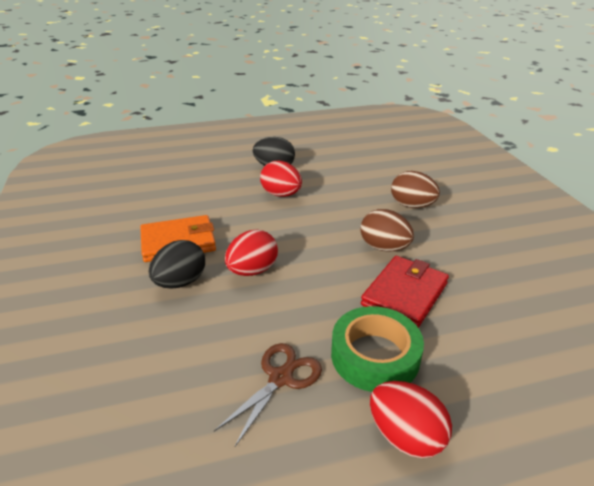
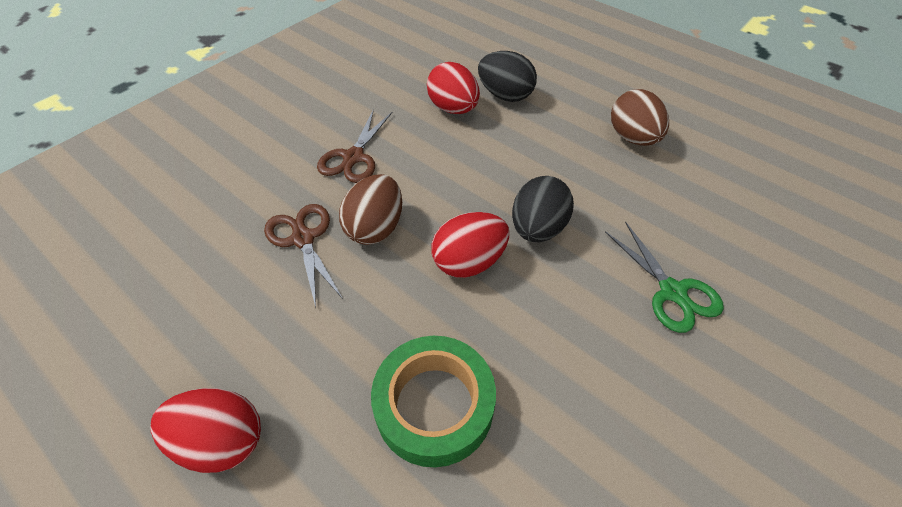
brown scissors: [214,343,322,446] = 1 -> [264,204,343,307] [317,109,392,183] = 2
green scissors: none = 0 -> [605,222,724,333] = 1
orange wallet: [140,215,216,262] = 1 -> none = 0
red wallet: [361,256,449,328] = 1 -> none = 0

